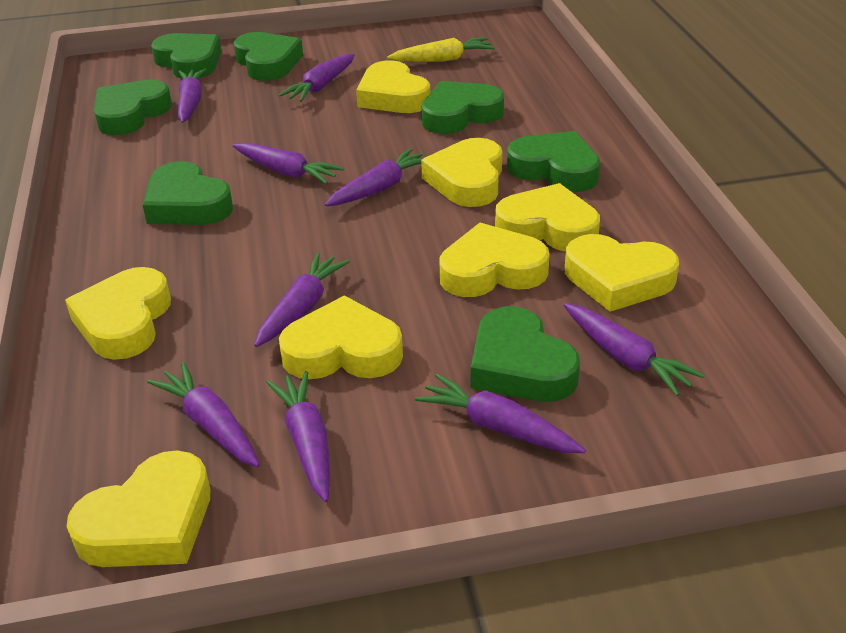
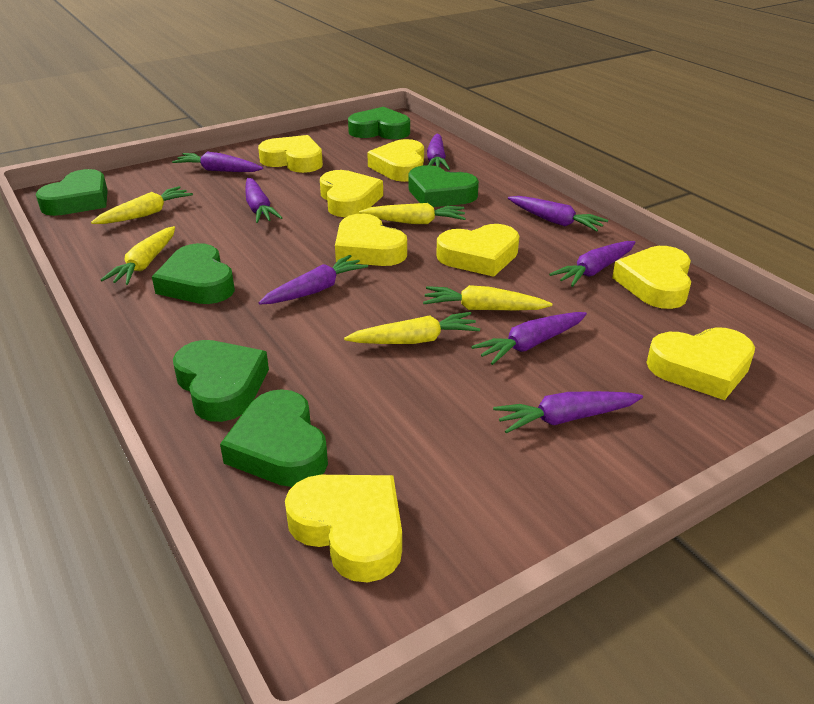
green heart: [94,79,172,135] [143,161,233,225] [151,33,222,79] [234,32,303,81] [422,81,504,134] [471,306,580,402] [507,131,600,192] = 7 -> [36,169,108,216] [152,243,235,304] [173,340,269,422] [220,389,328,487] [348,107,410,139] [409,165,479,207] = 6
purple carrot: [147,362,260,467] [178,69,206,123] [233,143,344,184] [254,253,350,347] [266,371,330,502] [279,54,355,102] [325,148,423,206] [415,374,586,453] [564,303,704,396] = 9 -> [172,152,263,172] [245,178,282,223] [259,255,368,304] [427,134,450,170] [471,312,587,365] [493,391,643,433] [508,196,608,231] [549,241,636,287] = 8
yellow carrot: [387,37,495,62] = 1 -> [91,186,193,224] [101,226,175,285] [344,312,480,344] [359,203,466,224] [423,285,552,311] = 5

